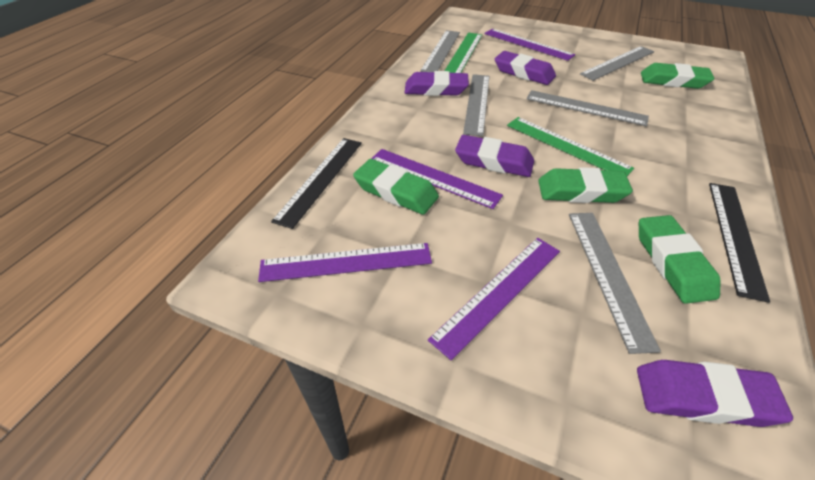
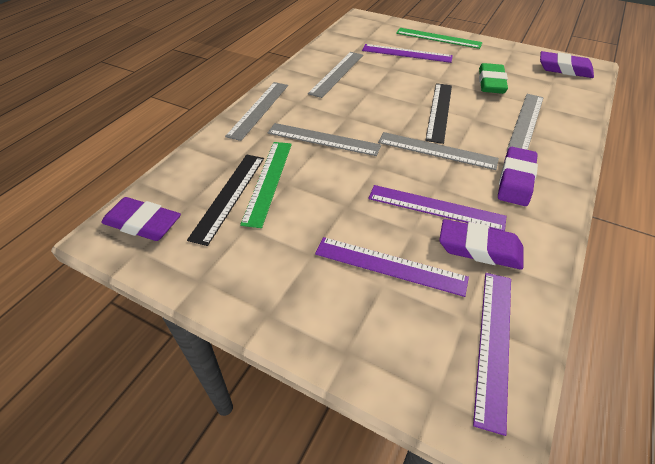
green eraser: [353,159,439,215] [538,167,633,203] [639,215,721,304] [641,63,715,89] = 4 -> [479,63,508,94] = 1

